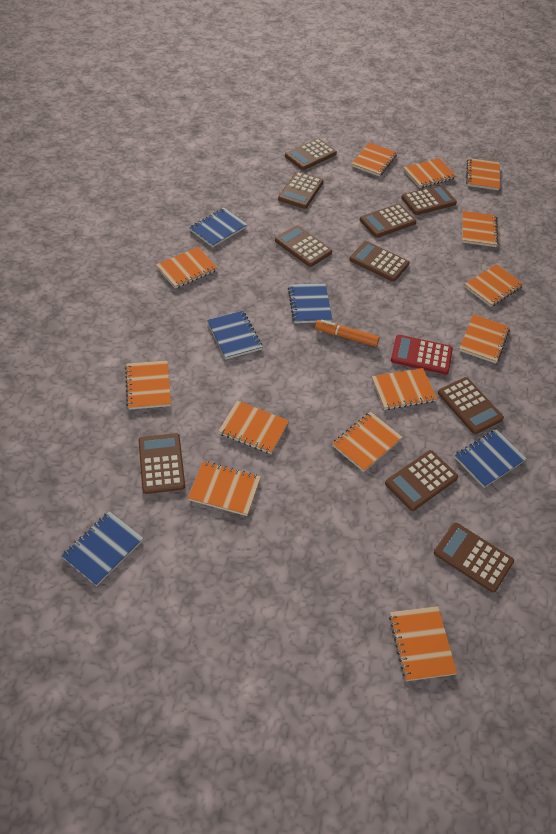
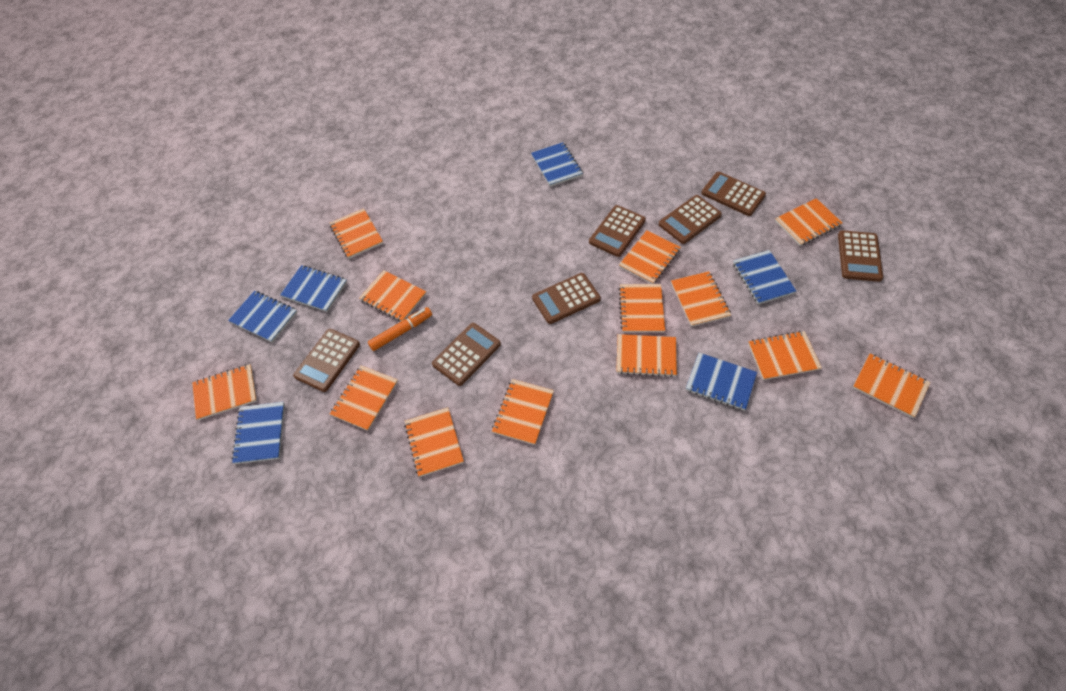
blue notebook: [62,511,144,586] [189,208,248,247] [207,311,262,359] [288,283,332,323] [454,429,527,488] = 5 -> [228,291,297,342] [232,402,285,464] [280,265,347,312] [531,142,583,186] [686,353,757,411] [733,250,796,304] = 6
brown calculator: [139,433,185,494] [275,225,332,267] [278,171,323,209] [285,138,337,170] [349,241,409,282] [360,204,417,238] [385,450,458,511] [401,185,457,215] [434,522,514,593] [438,377,504,434] = 10 -> [293,329,360,392] [432,323,501,386] [532,273,601,324] [589,205,646,257] [659,195,722,244] [701,172,766,216] [838,230,883,282] = 7
red calculator: [391,334,453,375] = 1 -> none = 0

